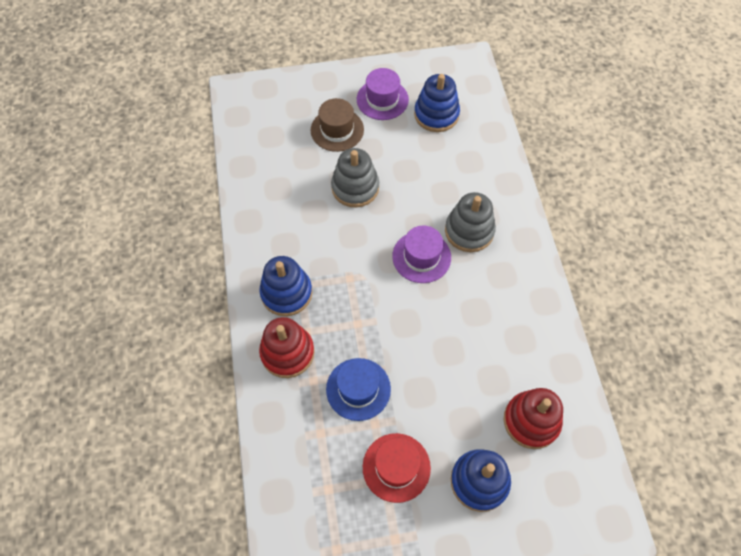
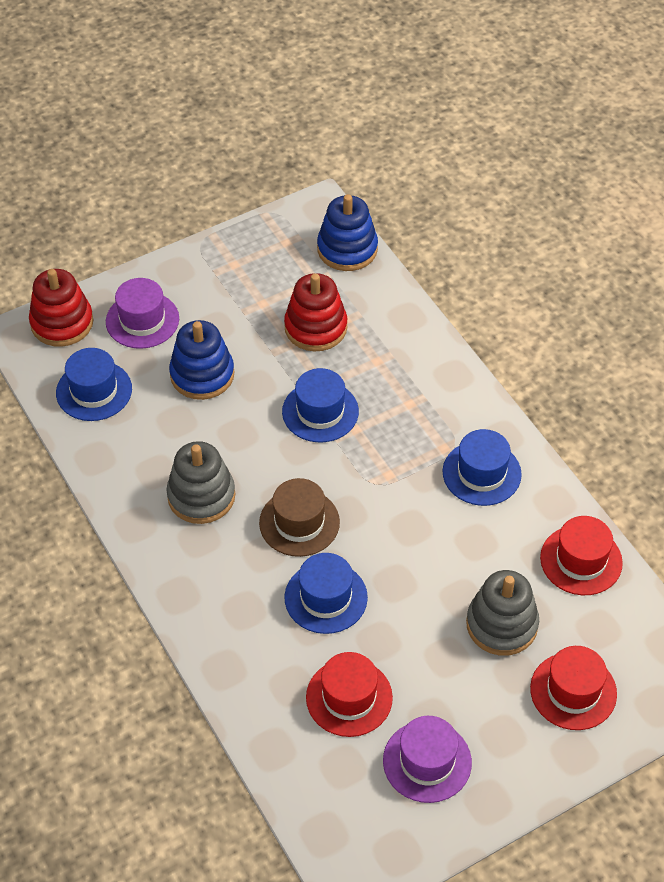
blue hat: [326,358,391,421] = 1 -> [56,348,132,421] [282,368,359,442] [284,553,368,634] [442,429,522,506] = 4
blue stacking toy: [259,256,312,316] [414,74,460,132] [451,449,511,512] = 3 -> [169,320,234,400] [317,194,378,271] = 2
red hat: [363,433,431,503] = 1 -> [306,652,393,737] [530,646,617,730] [540,516,623,595] = 3

